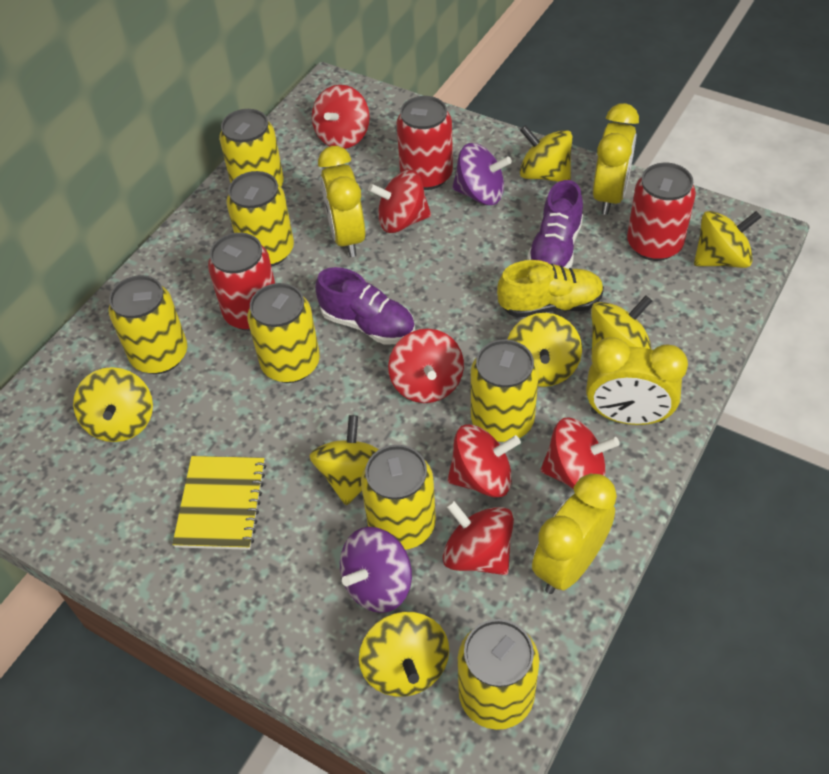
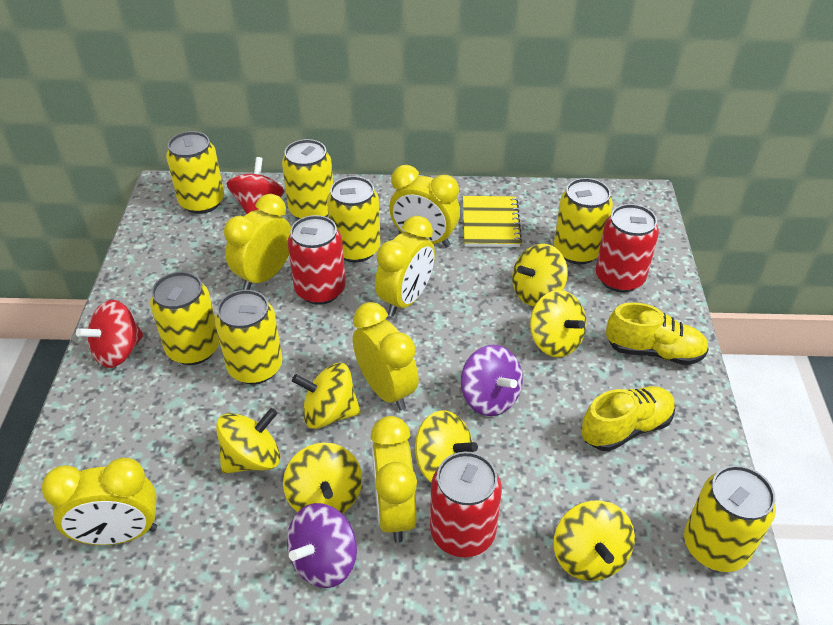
purple shoe: [315,267,415,345] [527,180,583,269] = 2 -> none = 0
red spinning top: [312,85,370,149] [368,170,431,233] [388,329,464,403] [443,500,514,575] [448,424,521,497] [541,417,620,489] = 6 -> [76,300,144,368] [227,157,284,214] = 2
yellow clock: [318,146,365,257] [532,474,617,594] [586,337,688,425] [593,103,639,215] = 4 -> [41,458,157,545] [224,194,291,290] [353,302,419,411] [371,416,417,543] [375,216,435,316] [389,165,460,247] = 6
yellow shoe: [497,260,604,318] = 1 -> [581,386,675,452] [606,302,709,365] = 2

